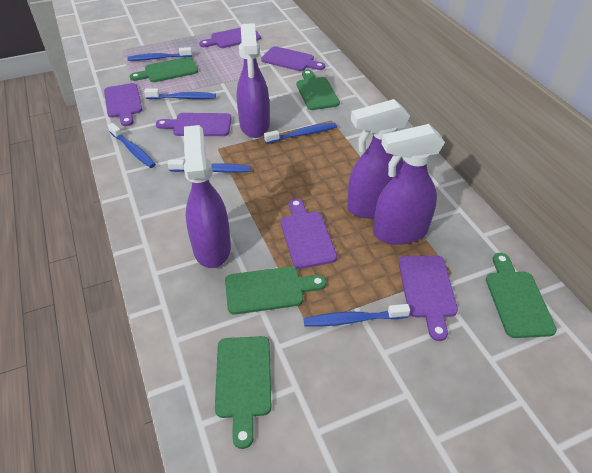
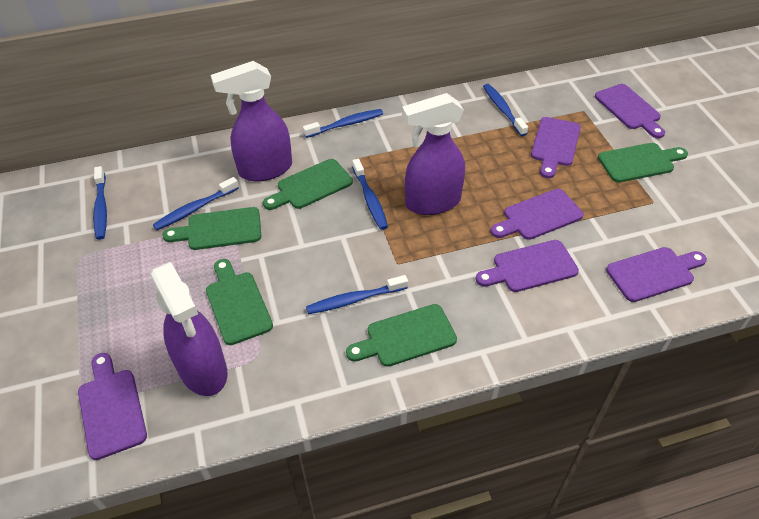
purple spray bottle: [183,125,231,268] [237,23,270,138] [347,99,410,218] [373,124,445,245] = 4 -> [150,262,228,396] [211,61,292,181] [402,93,465,215] = 3

